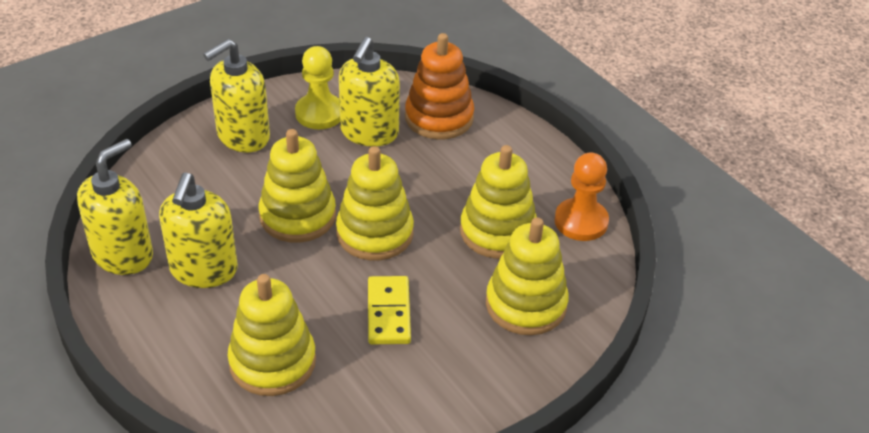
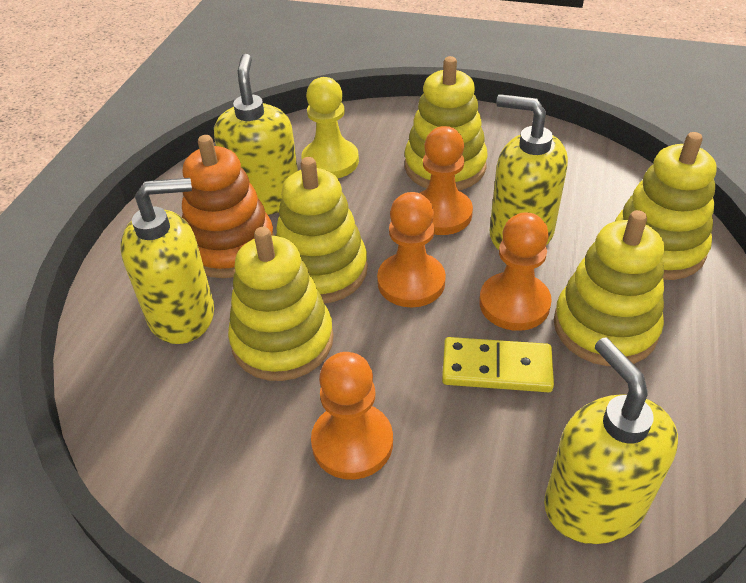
orange pawn: [554,153,609,241] = 1 -> [311,352,393,480] [377,192,446,307] [420,126,473,235] [479,212,552,331] = 4

